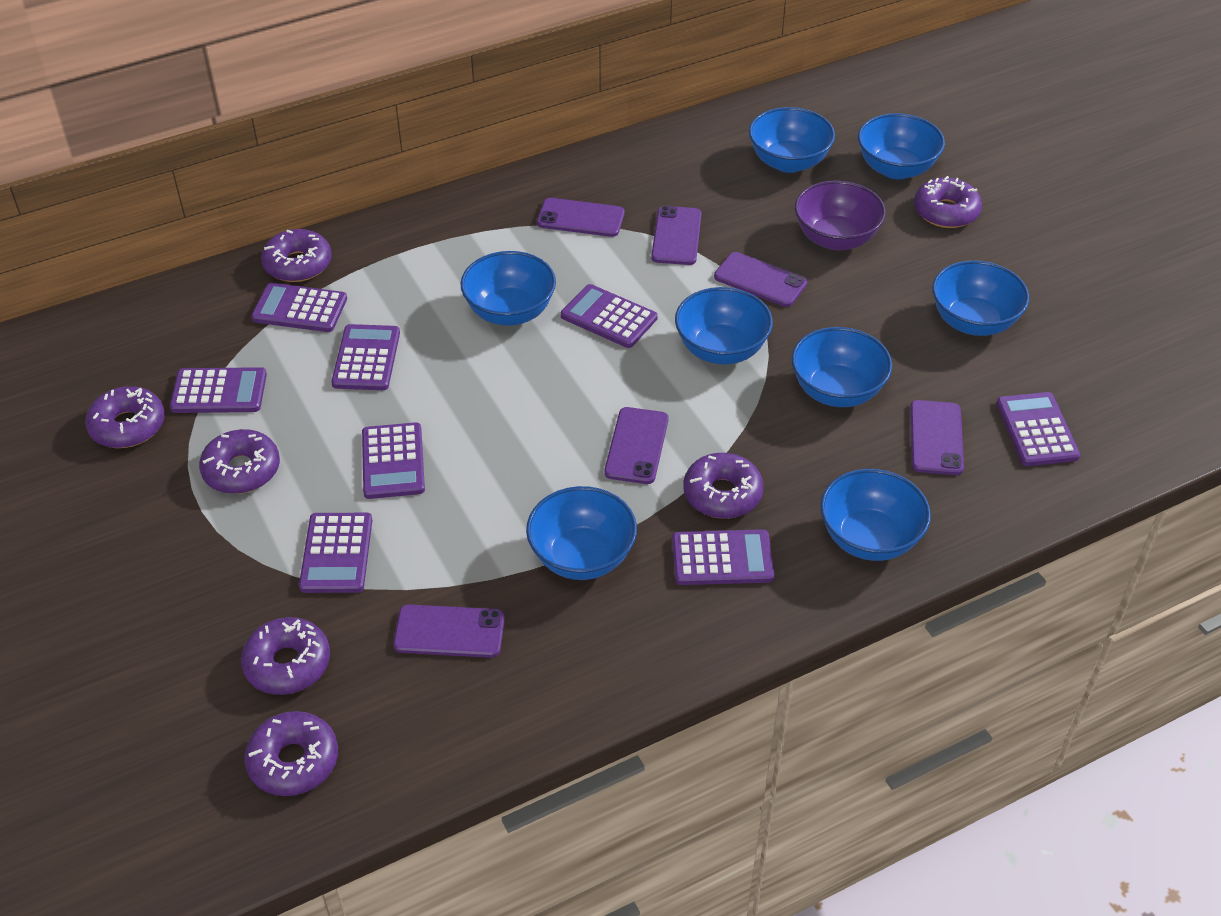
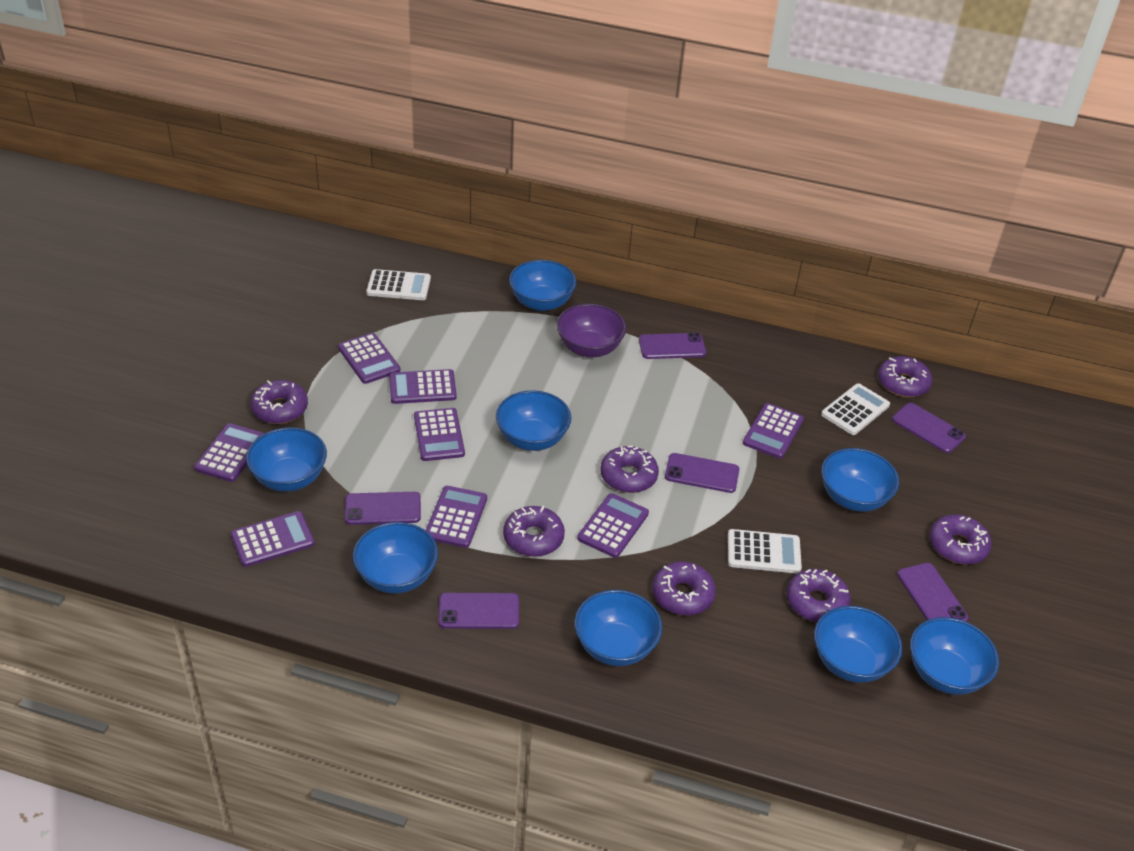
white calculator: none = 0 -> [366,269,431,300] [728,529,802,573] [821,383,890,435] = 3

